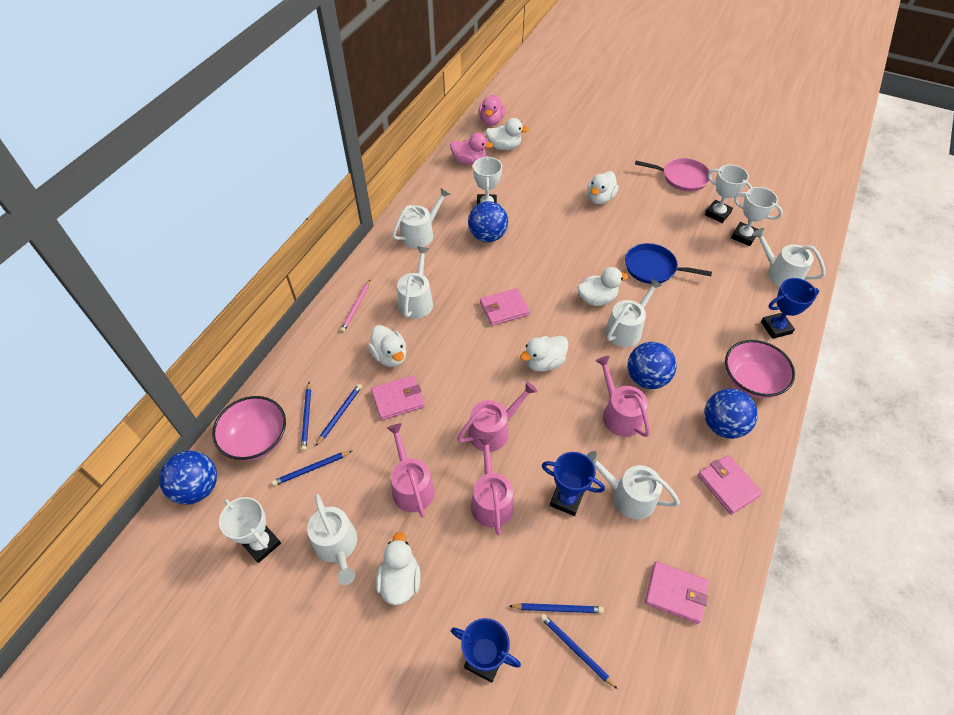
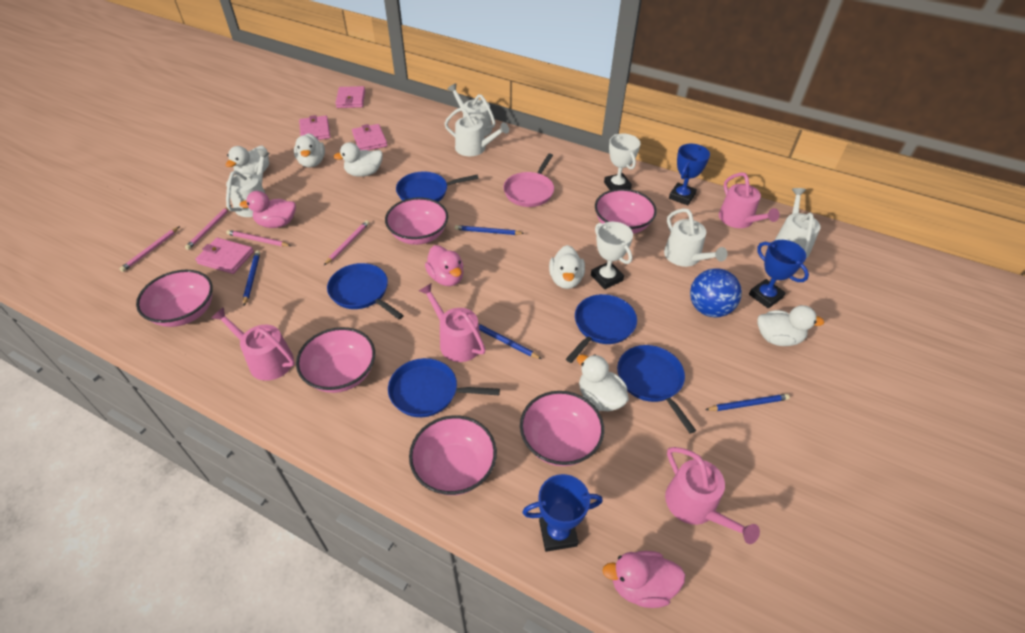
blue ball: [159,451,217,505] [468,201,508,242] [627,342,676,389] [704,389,758,439] = 4 -> [690,268,742,318] = 1
blue pan: [625,243,712,284] = 1 -> [327,263,404,319] [388,358,500,417] [396,172,479,202] [566,294,637,363] [617,345,696,434] = 5
blue pencil: [272,451,352,486] [301,382,311,451] [316,384,362,446] [509,603,604,613] [540,614,618,689] = 5 -> [243,250,260,306] [455,225,525,235] [478,323,541,359] [705,394,790,411] = 4
pink bowl: [212,396,286,461] [725,340,795,398] = 2 -> [136,270,213,327] [296,327,375,393] [385,197,448,245] [409,415,497,495] [520,391,604,466] [595,189,657,234] = 6
pink duck: [450,133,493,165] [479,94,505,126] = 2 -> [239,191,296,228] [425,245,464,286] [603,551,685,608] = 3
pink pencil: [340,280,370,332] = 1 -> [119,226,180,272] [185,205,231,250] [226,230,291,246] [324,221,369,265] = 4
white trophy: [219,497,281,563] [473,156,502,204] [705,165,752,223] [731,187,783,246] = 4 -> [591,222,633,289] [604,134,640,190] = 2
white watering can: [307,494,357,585] [392,188,450,248] [397,247,433,319] [586,451,680,519] [605,278,662,347] [752,228,826,287] = 6 -> [226,150,270,217] [444,107,509,156] [447,83,496,137] [664,208,727,267] [774,188,821,258] = 5

